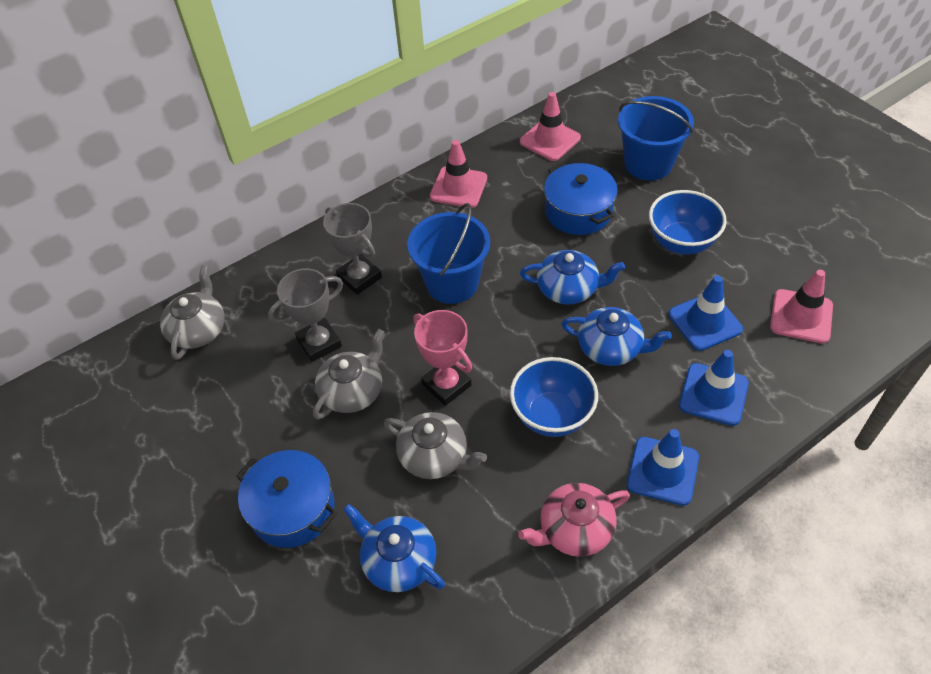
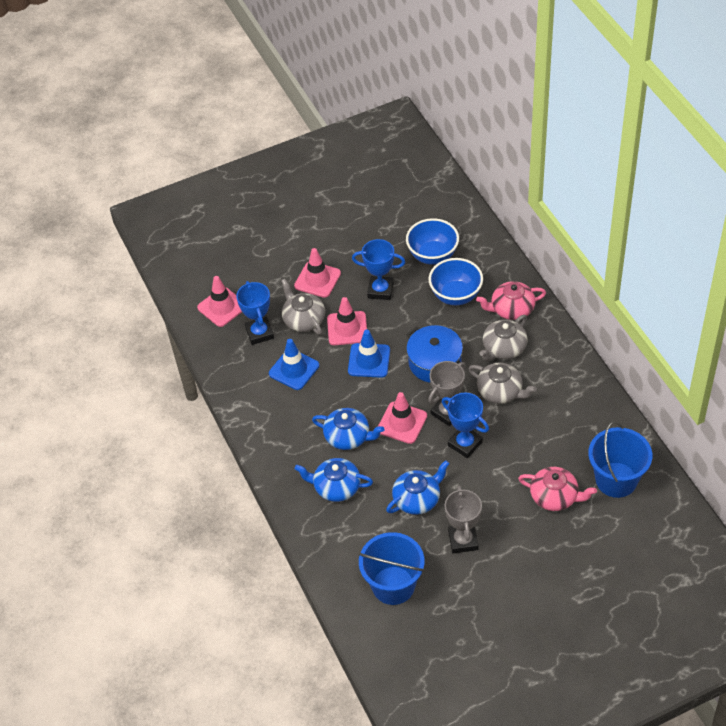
blue pot: [236,450,337,548] [544,163,618,235] = 2 -> [406,325,463,383] = 1
blue traffic cone: [627,429,699,506] [669,275,743,351] [679,350,749,426] = 3 -> [269,339,319,390] [348,330,390,378] = 2
blue trophy: none = 0 -> [236,281,274,345] [352,239,405,300] [442,393,489,458] = 3
pink teapot: [518,483,630,557] = 1 -> [476,281,546,320] [518,467,597,511] = 2
pink traffic cone: [430,140,487,208] [520,92,581,161] [770,270,833,344] = 3 -> [197,276,242,327] [294,248,341,298] [327,297,367,345] [378,392,427,444] = 4
pink trophy: [413,310,472,406] = 1 -> none = 0

